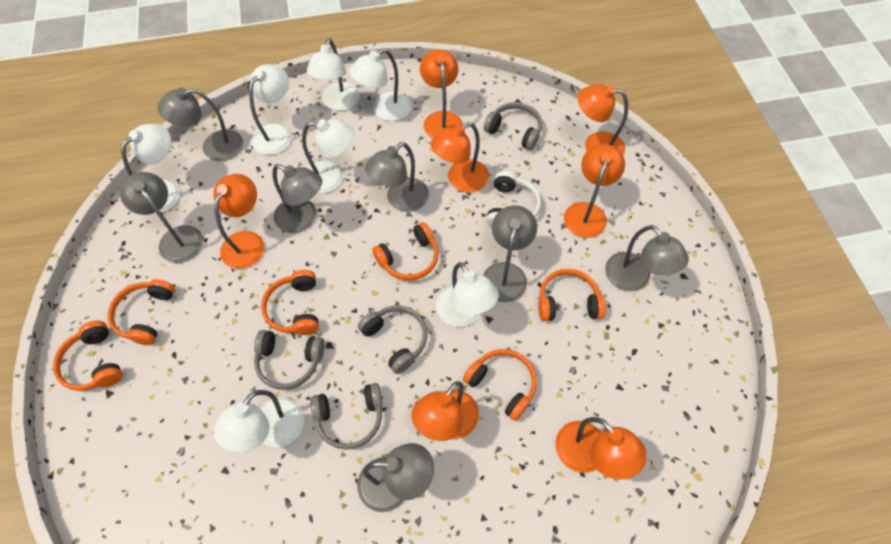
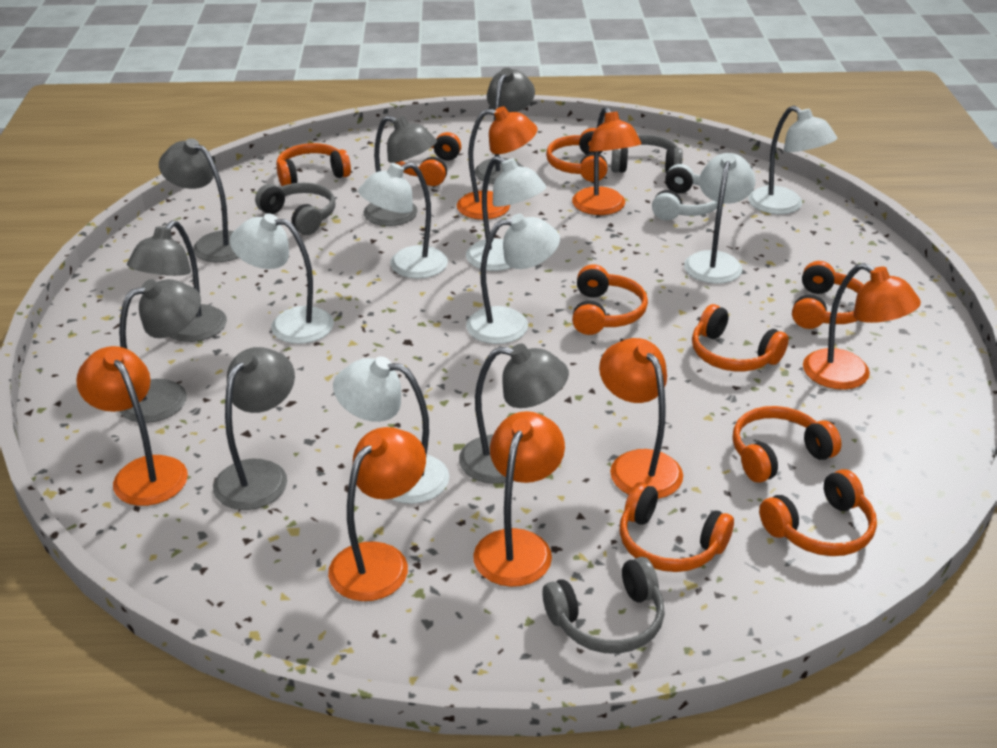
grey headphones: [254,330,325,390] [311,383,383,450] [358,306,427,374] [484,102,542,150] = 4 -> [255,183,335,235] [543,557,665,654] [611,135,683,173] = 3
orange headphones: [53,321,122,391] [108,279,175,345] [261,270,319,335] [372,222,439,281] [463,349,537,421] [539,269,606,321] = 6 -> [276,143,351,186] [395,132,461,186] [546,128,607,182] [572,264,648,335] [620,482,734,572] [692,304,789,372] [733,406,842,483] [759,469,877,556] [792,261,864,329] = 9

